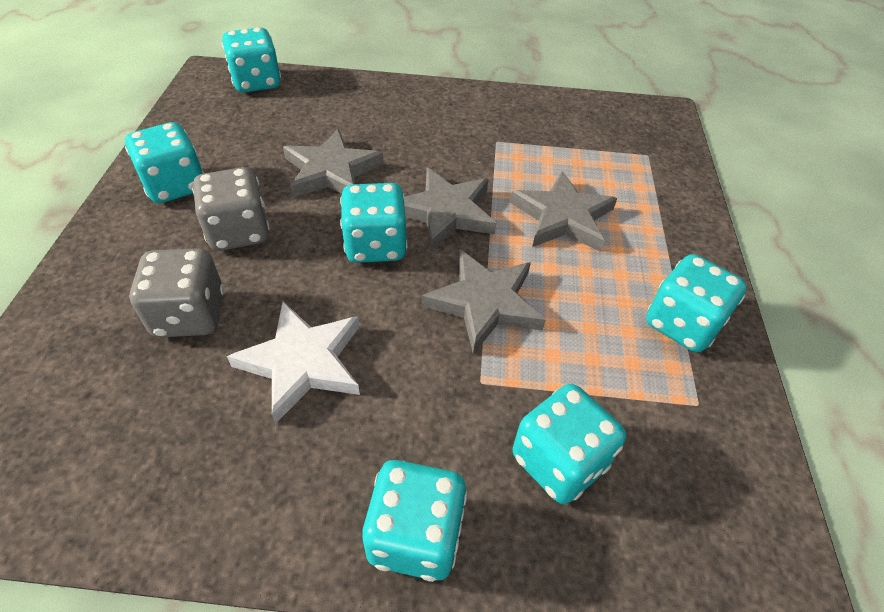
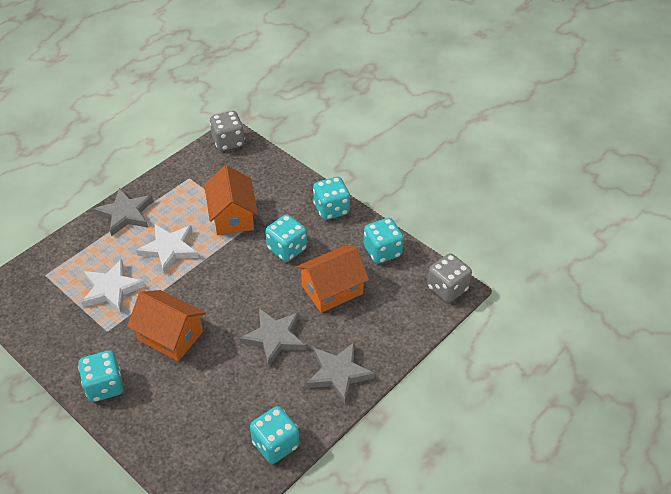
grey star: [283,129,384,198] [404,167,496,250] [422,250,545,354] [510,171,617,252] = 4 -> [93,188,153,236] [239,308,306,367] [307,342,375,404] = 3
orange house: none = 0 -> [127,290,206,361] [204,165,258,235] [296,246,369,313] = 3
turquoise dice: [125,122,204,203] [222,27,281,93] [340,183,407,263] [363,460,467,582] [513,384,626,504] [646,254,747,352] = 6 -> [78,350,124,402] [250,406,300,464] [265,214,307,262] [313,177,350,220] [364,218,404,264] = 5
white star: [227,302,360,424] = 1 -> [82,259,145,313] [136,224,198,274] = 2

